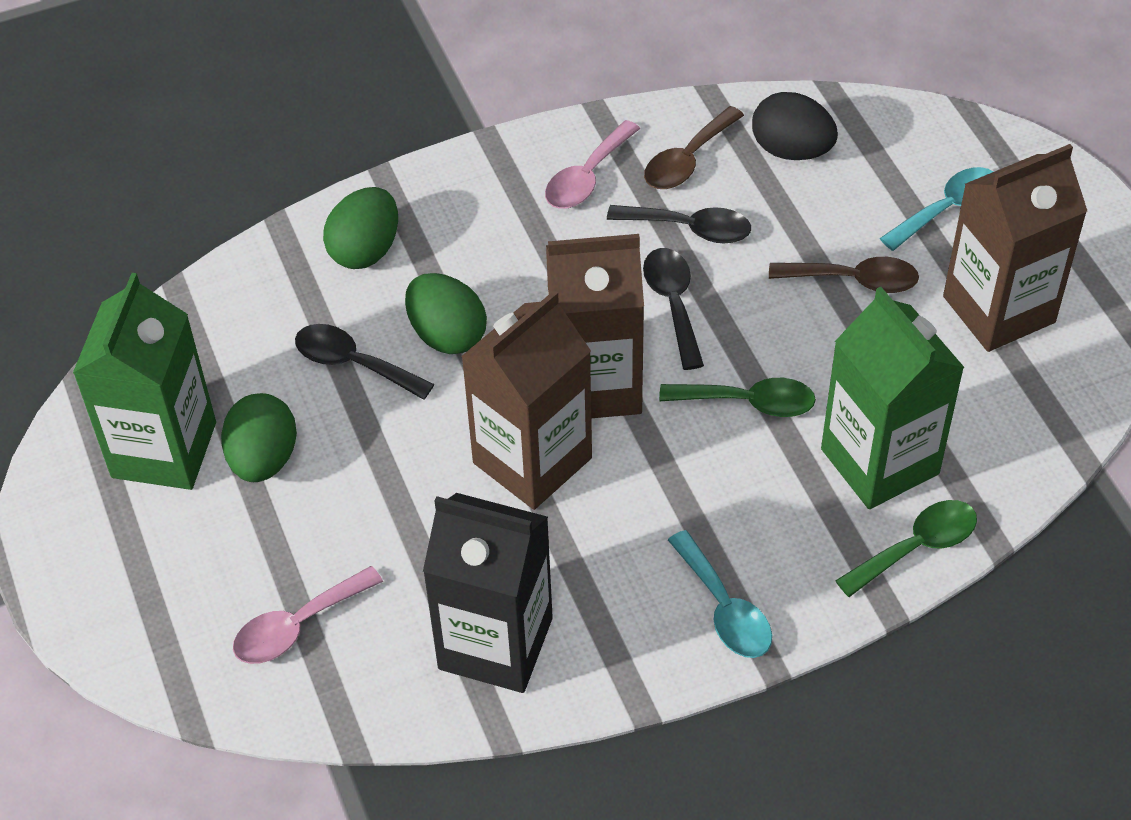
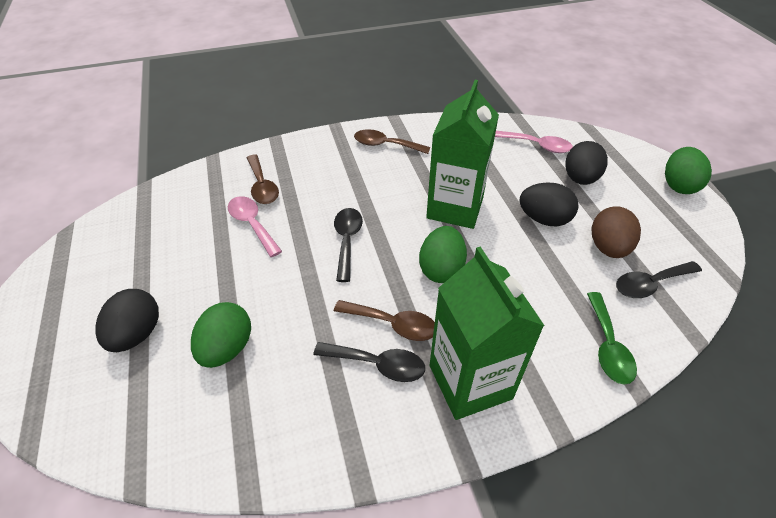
black carton: [423,493,553,693] = 1 -> none = 0
black egg: [752,92,838,160] = 1 -> [95,289,159,352] [519,182,578,226] [565,141,608,185] = 3
brown carton: [461,290,592,510] [546,234,644,418] [943,144,1087,352] = 3 -> none = 0
brown egg: none = 0 -> [592,206,641,258] = 1
brown spoon: [644,106,744,189] [769,257,919,293] = 2 -> [247,155,279,204] [334,300,435,341] [354,129,430,154] = 3
green spoon: [659,378,816,417] [835,500,977,597] = 2 -> [587,292,637,385] = 1
turquoise spoon: [668,530,772,658] [880,167,993,251] = 2 -> none = 0

